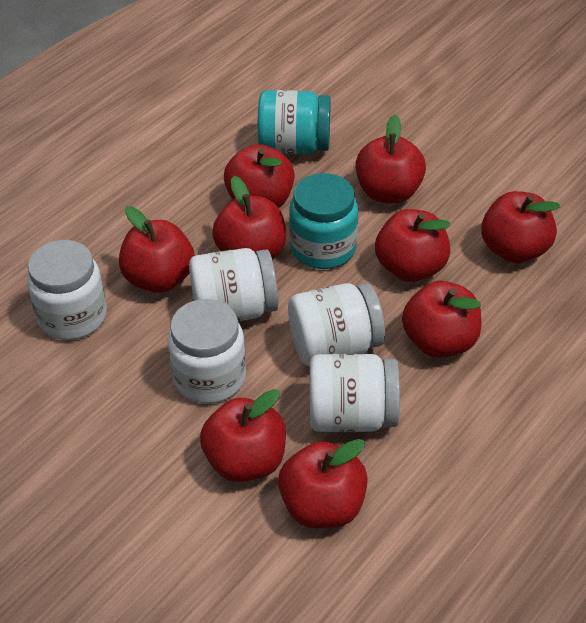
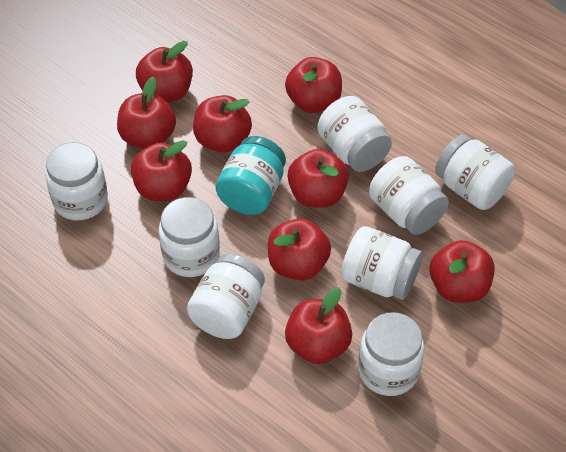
turquoise jar: [258,90,331,154] [289,173,358,269] = 2 -> [216,136,286,215] = 1
white jar: [27,240,107,340] [168,299,246,404] [189,248,279,322] [288,283,385,366] [310,354,400,432] = 5 -> [45,142,108,220] [159,197,220,277] [187,254,265,339] [317,96,392,172] [341,226,423,300] [358,312,425,396] [369,156,449,235] [435,135,515,210] = 8

